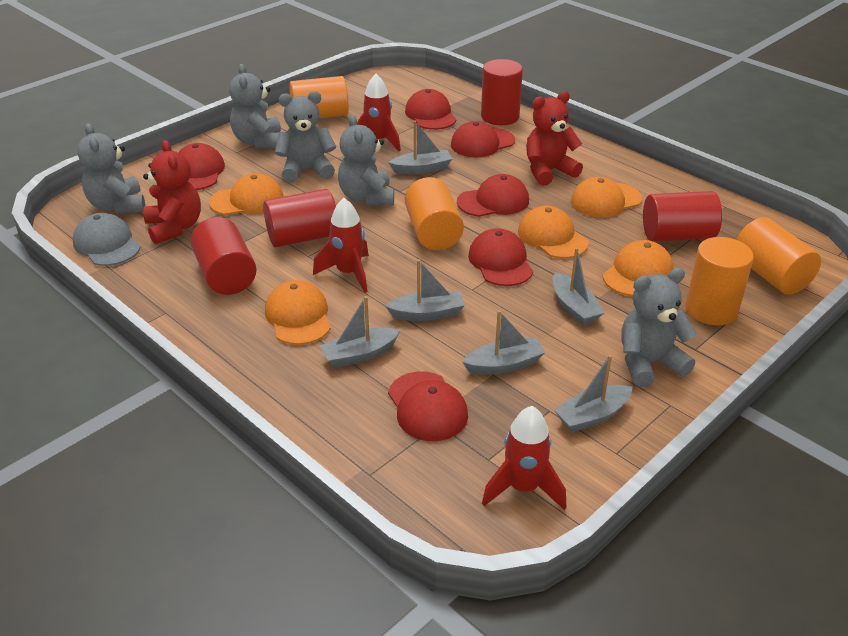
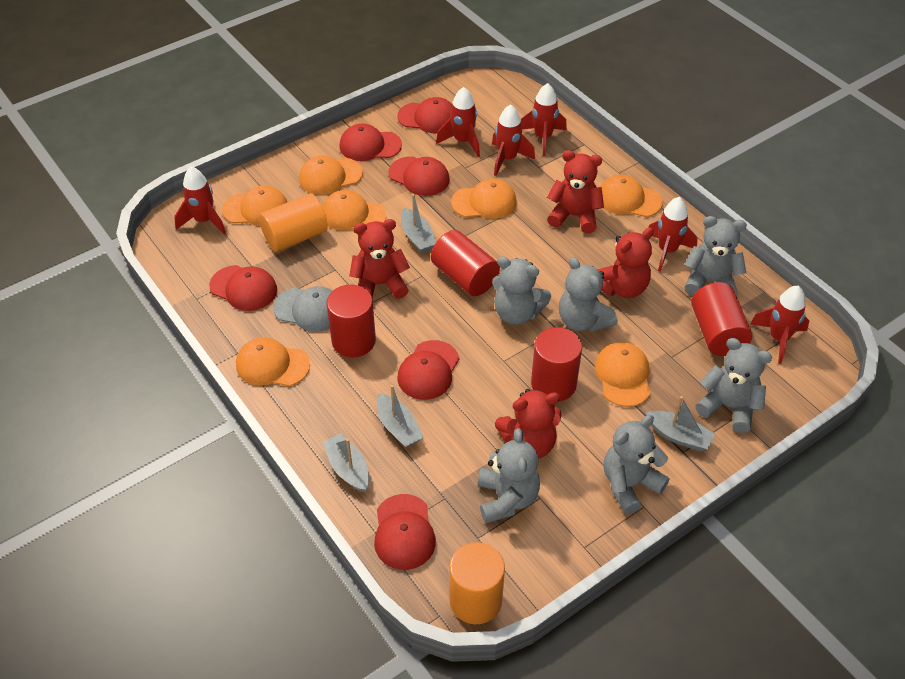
grey boat: [320,296,400,368] [385,260,465,321] [388,121,452,174] [462,310,546,375] [553,248,605,325] [554,355,632,432] = 6 -> [322,433,369,492] [377,385,424,448] [401,194,436,253] [646,396,716,451] = 4
grey teddy bear: [77,123,145,214] [229,64,281,149] [275,91,336,183] [338,115,394,206] [622,268,697,387] = 5 -> [478,428,540,523] [492,256,551,325] [559,257,618,332] [603,415,669,514] [684,216,747,296] [695,338,772,433] = 6
orange cap: [209,173,284,215] [265,280,331,345] [518,206,589,259] [571,177,642,218] [603,240,674,296] = 5 -> [222,186,287,226] [236,337,310,386] [299,156,363,195] [322,190,386,231] [451,179,517,219] [595,342,650,407] [600,175,663,217] = 7
orange cylinder: [289,76,349,118] [405,177,464,250] [685,237,754,325] [736,217,821,295] = 4 -> [259,194,328,252] [449,542,505,624] = 2
red rocket: [313,198,369,293] [357,74,401,151] [482,406,566,510] = 3 -> [174,167,226,234] [436,87,480,157] [492,104,535,176] [521,83,567,156] [648,197,698,272] [750,286,809,364] = 6
red teddy bear: [143,140,201,244] [526,91,583,186] = 2 -> [349,219,410,299] [495,389,561,459] [547,150,604,233] [598,228,654,298] = 4

